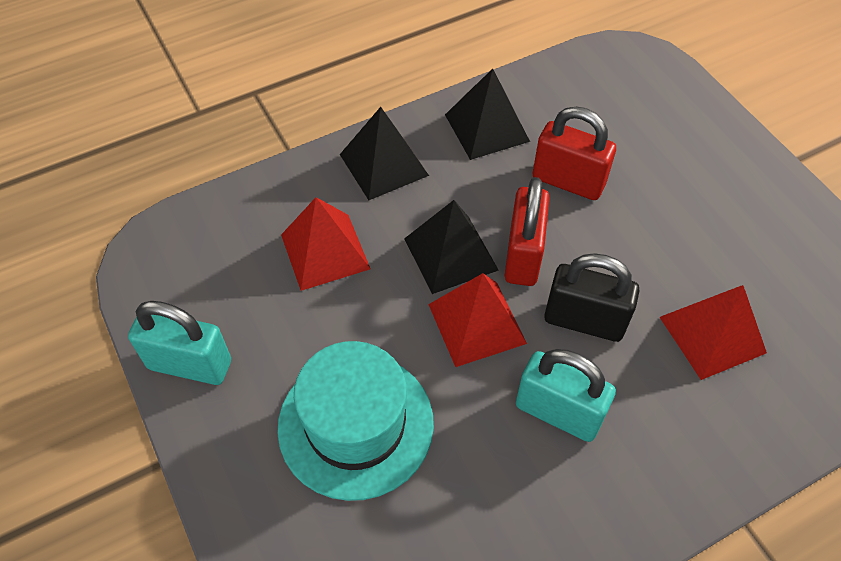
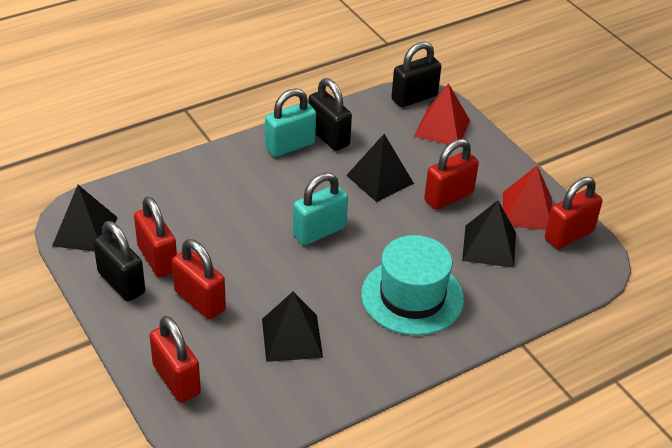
black padlock: [544,253,640,342] = 1 -> [93,221,145,301] [308,78,352,151] [391,42,441,107] = 3
black pyramid: [340,107,429,200] [404,200,499,294] [445,69,530,160] = 3 -> [52,185,117,252] [262,292,323,362] [346,134,414,202] [462,200,516,268] = 4
red padlock: [504,177,550,286] [533,106,616,200] = 2 -> [134,197,177,277] [149,316,201,403] [172,239,226,319] [424,139,479,210] [545,177,602,249] = 5
red pyramid: [281,197,370,291] [428,273,527,367] [660,285,767,380] = 3 -> [414,83,470,145] [503,166,552,230] = 2

